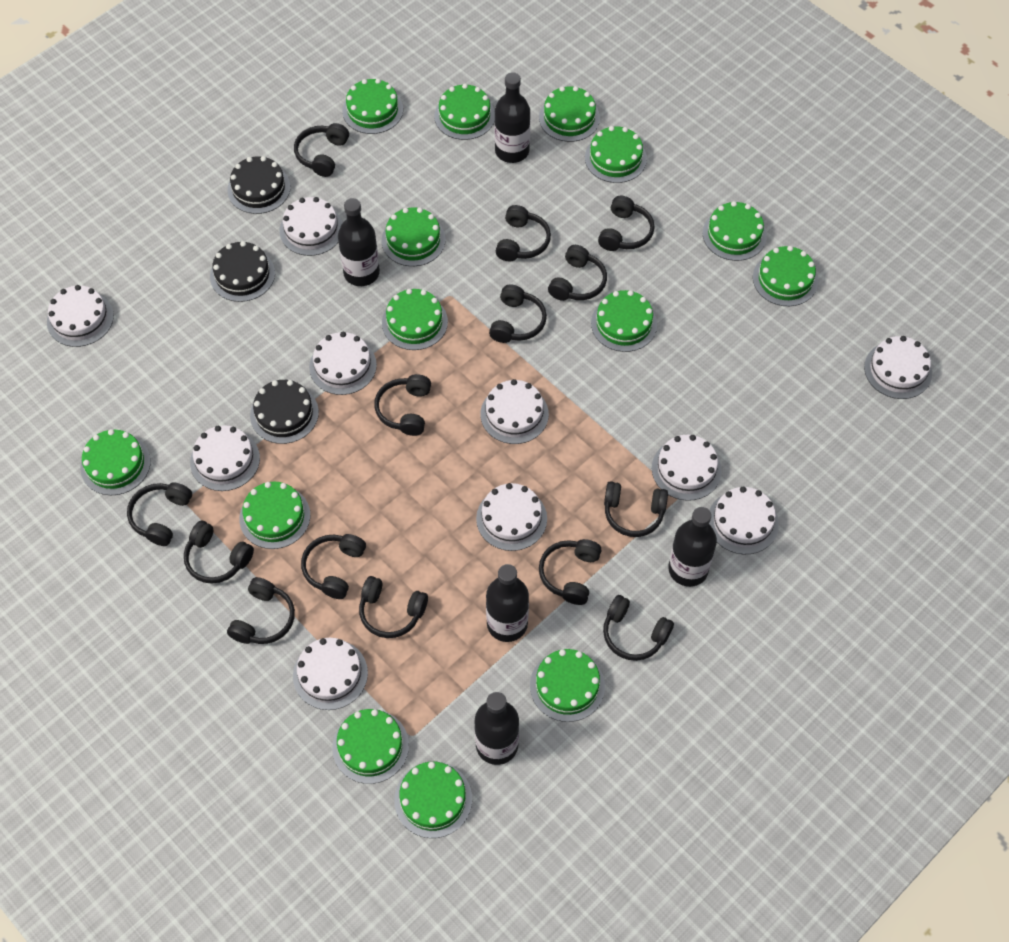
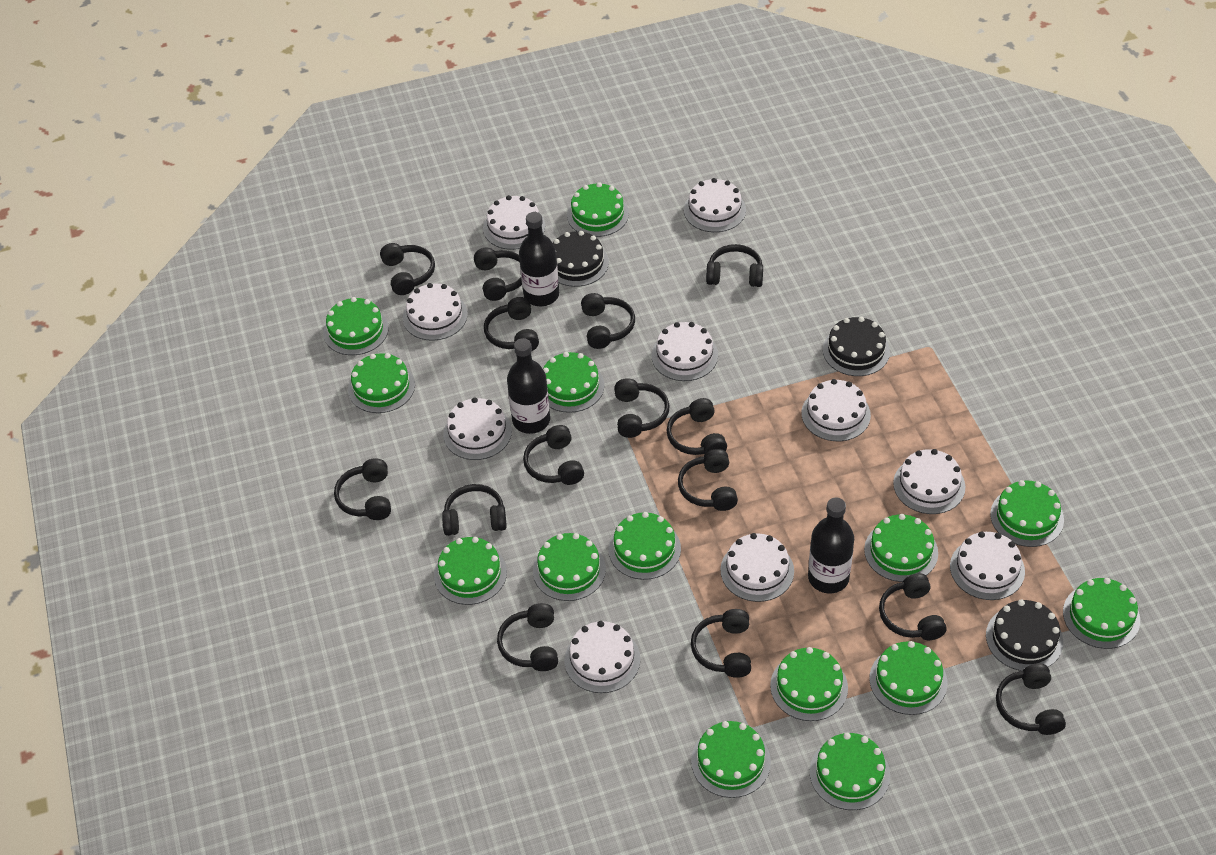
black bottle: [338,198,380,286] [475,692,519,765] [486,564,529,642] [494,72,530,163] [668,507,717,587] = 5 -> [507,338,550,434] [519,212,559,306] [808,497,854,593] = 3
black headphones: [127,482,192,546] [184,521,254,584] [227,577,295,644] [294,123,349,177] [301,534,366,599] [359,576,428,638] [374,374,431,436] [489,284,547,343] [496,205,551,261] [539,539,602,605] [548,245,607,301] [598,196,655,251] [603,595,674,661] [604,481,668,537] = 14 -> [334,458,391,520] [380,243,435,295] [442,484,507,536] [474,248,522,301] [484,297,539,351] [497,603,558,671] [523,425,584,485] [581,293,635,349] [614,378,669,438] [667,398,727,455] [678,449,738,511] [691,609,751,678] [706,244,763,287] [879,573,947,640] [996,664,1066,735] = 15

